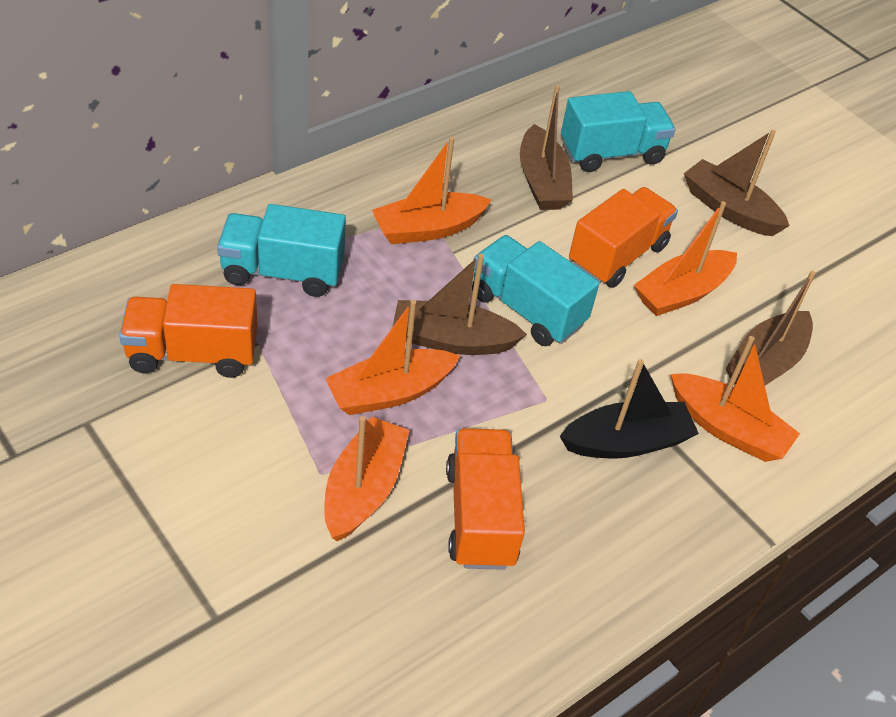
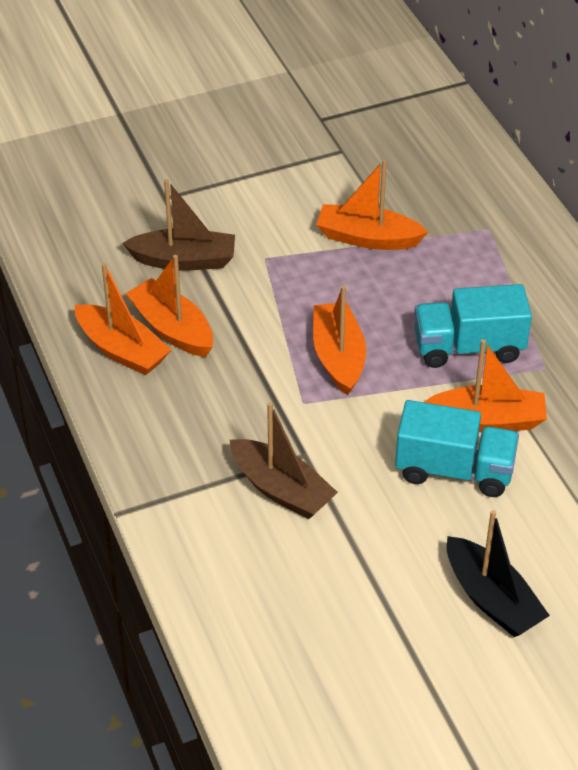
brown boat: [393,254,527,355] [520,85,573,210] [684,130,790,236] [726,271,816,385] = 4 -> [123,179,235,270] [230,402,338,519] = 2
orange truck: [119,284,258,378] [446,428,525,570] [569,187,678,288] = 3 -> none = 0
turquoise truck: [217,204,346,297] [472,235,599,346] [561,91,675,172] = 3 -> [395,400,519,497] [414,284,532,368] = 2

